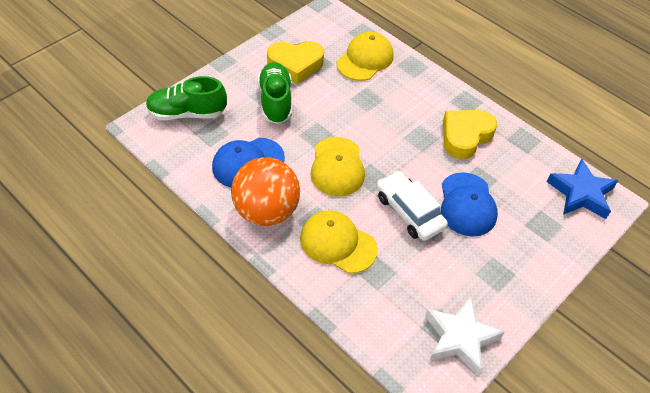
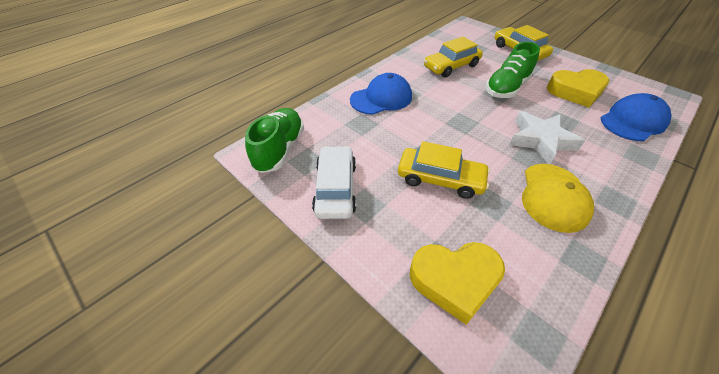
blue star: [547,158,618,219] = 1 -> none = 0
orange ball: [231,157,300,226] = 1 -> none = 0
yellow cap: [300,210,378,274] [310,137,365,197] [337,32,394,81] = 3 -> [522,164,594,233] = 1
yellow car: none = 0 -> [398,141,490,199] [424,37,483,77] [495,25,553,61] = 3

